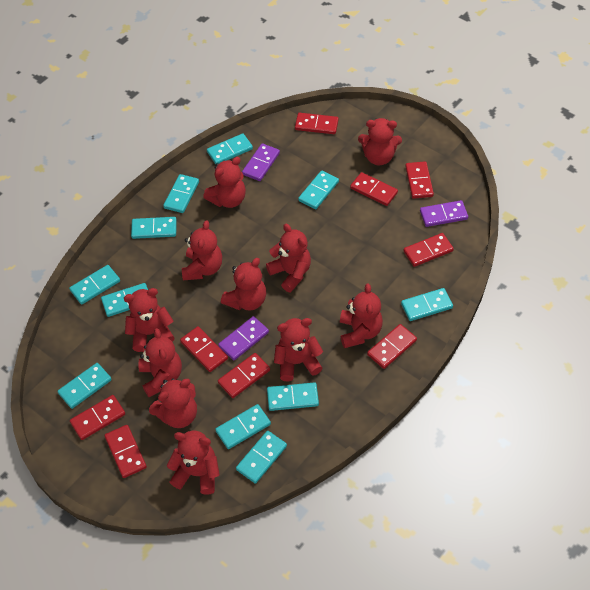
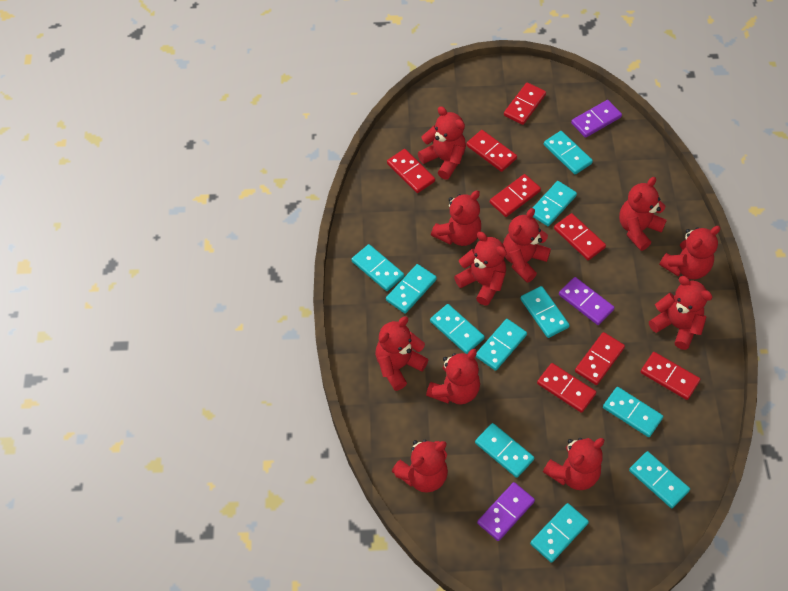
red domino: [70,395,125,440] [105,425,147,478] [180,326,228,372] [218,353,270,398] [295,113,339,134] [350,172,398,206] [367,324,417,369] [403,233,454,267] [405,161,434,199] = 9 -> [387,149,435,193] [466,130,517,172] [490,174,541,217] [504,82,546,125] [537,363,596,413] [554,213,606,260] [575,332,625,385] [641,352,700,400] = 8

